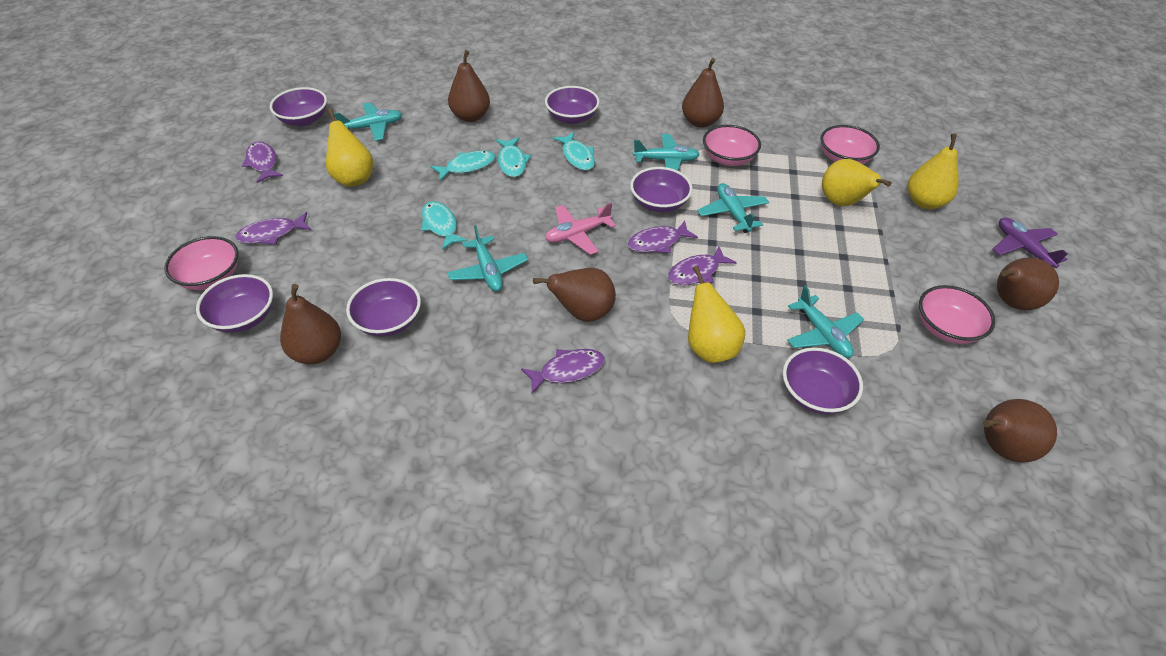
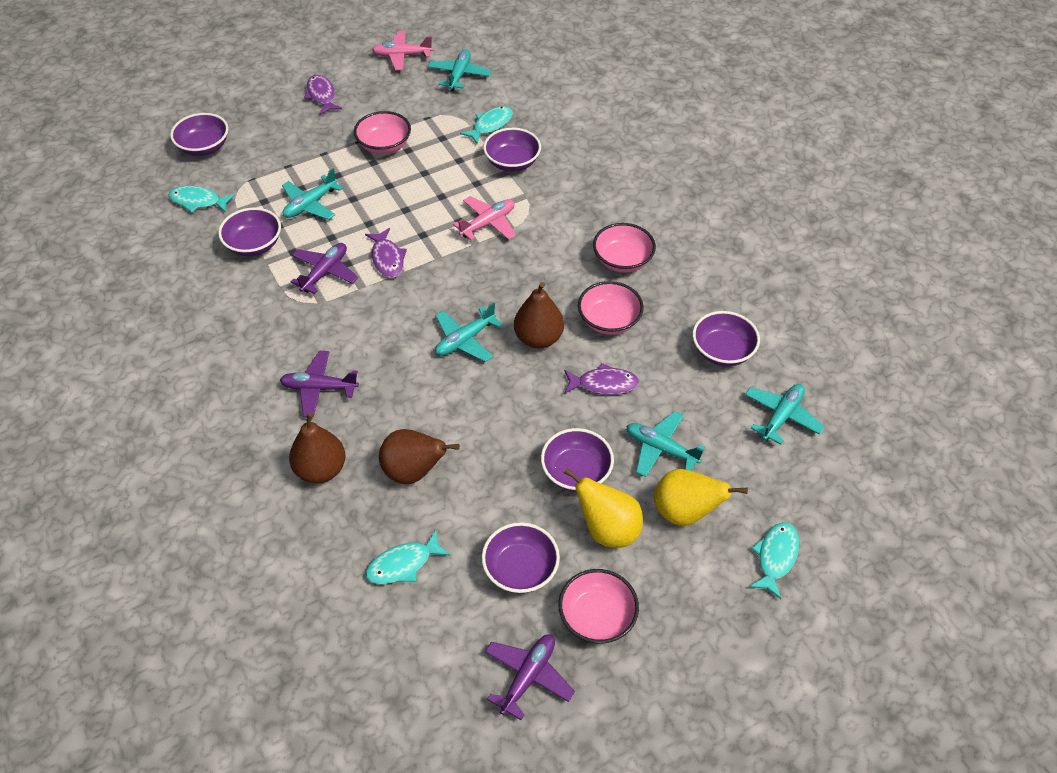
brown pear: [280,284,341,364] [448,50,490,122] [533,268,616,322] [682,58,724,128] [983,399,1057,463] [997,257,1059,310] = 6 -> [289,412,346,483] [379,429,460,484] [514,282,564,348] = 3
pink plane: [545,202,616,255] = 1 -> [372,31,433,70] [453,196,516,241] = 2
purple fish: [235,212,311,245] [242,141,283,183] [521,349,605,394] [628,221,698,253] [668,246,737,285] = 5 -> [304,75,342,115] [365,228,407,278] [564,363,640,395] = 3
purple plane: [992,218,1068,268] = 1 -> [280,351,359,417] [291,243,358,294] [485,635,575,720] = 3
yellow pear: [326,109,373,187] [688,266,745,363] [822,159,892,206] [908,134,959,209] = 4 -> [564,468,643,548] [654,469,748,526] = 2

